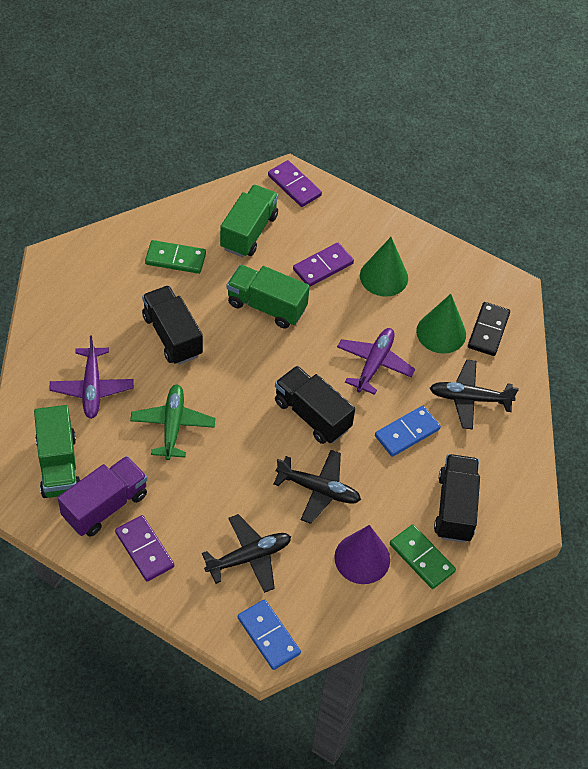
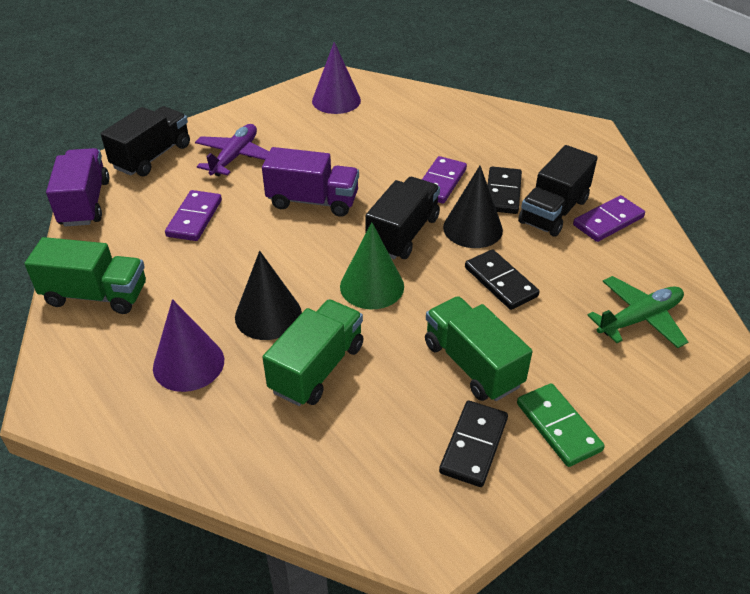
black cone: none = 0 -> [235,251,302,340] [443,166,503,248] = 2
black domino: [468,302,510,356] = 1 -> [439,401,508,487] [465,249,539,310] [487,167,522,214] = 3
black plane: [202,514,291,593] [273,450,361,524] [430,359,519,430] = 3 -> none = 0
blue domino: [238,599,301,670] [375,406,441,457] = 2 -> none = 0
green cone: [360,237,408,297] [416,294,466,354] = 2 -> [340,222,404,309] = 1
green domino: [145,240,206,274] [390,524,456,589] = 2 -> [517,383,605,467] = 1
purple cone: [334,525,390,584] = 1 -> [153,299,224,392] [312,42,361,114] = 2
purple plane: [49,335,134,419] [337,328,415,395] = 2 -> [195,124,269,176] = 1
purple truck: [58,456,148,537] = 1 -> [46,148,109,227] [262,147,359,217] = 2

